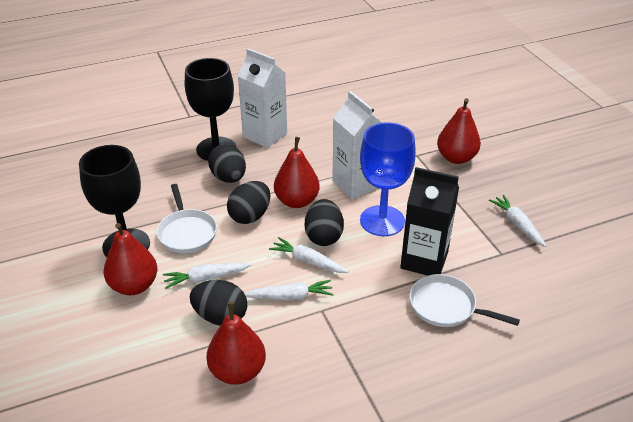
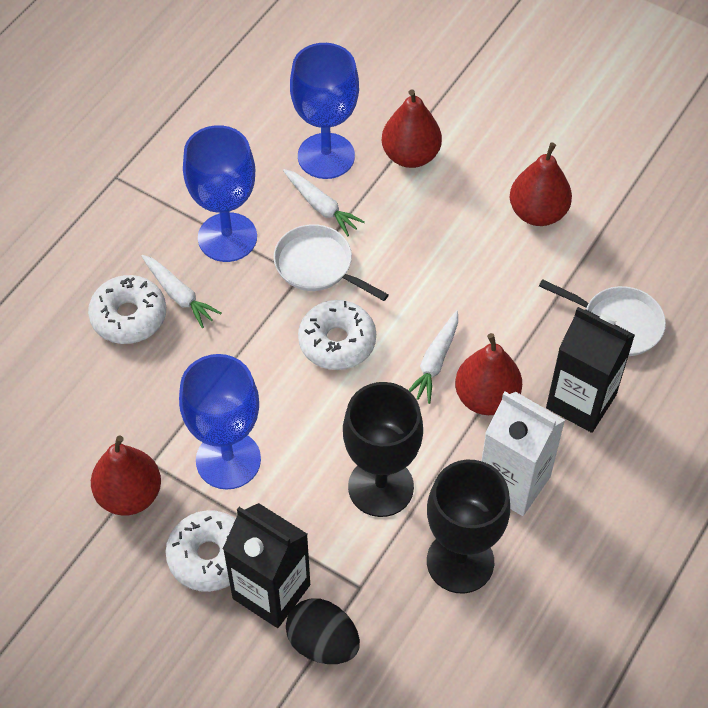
black carton: [400,167,459,276] = 1 -> [223,503,310,628] [546,307,635,433] = 2
black egg: [190,280,247,326] [208,144,246,183] [227,181,270,224] [305,199,344,246] = 4 -> [286,599,360,664] = 1
blue goblet: [360,122,416,236] = 1 -> [179,354,261,490] [183,125,257,262] [290,43,359,179] = 3
white carrot: [163,263,251,289] [244,280,333,301] [269,237,349,273] [489,195,547,247] = 4 -> [141,255,221,328] [283,169,365,236] [408,310,458,404] = 3
white carton: [237,48,287,148] [332,91,382,199] = 2 -> [481,392,565,516] = 1
white donut: none = 0 -> [88,275,166,344] [166,510,235,592] [298,300,376,370] = 3

